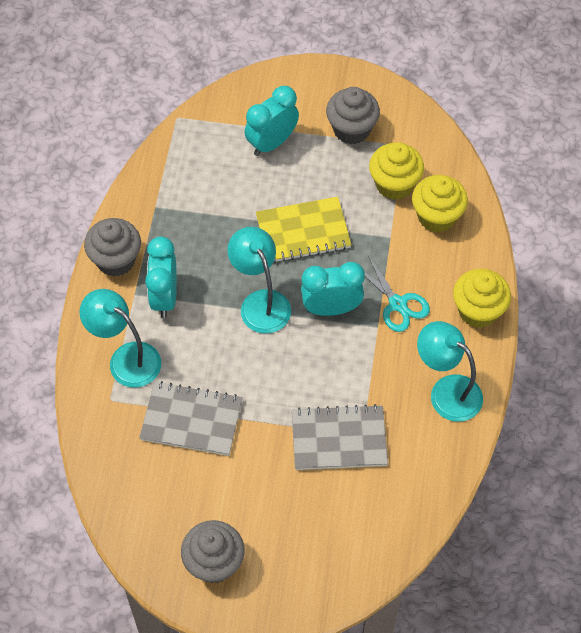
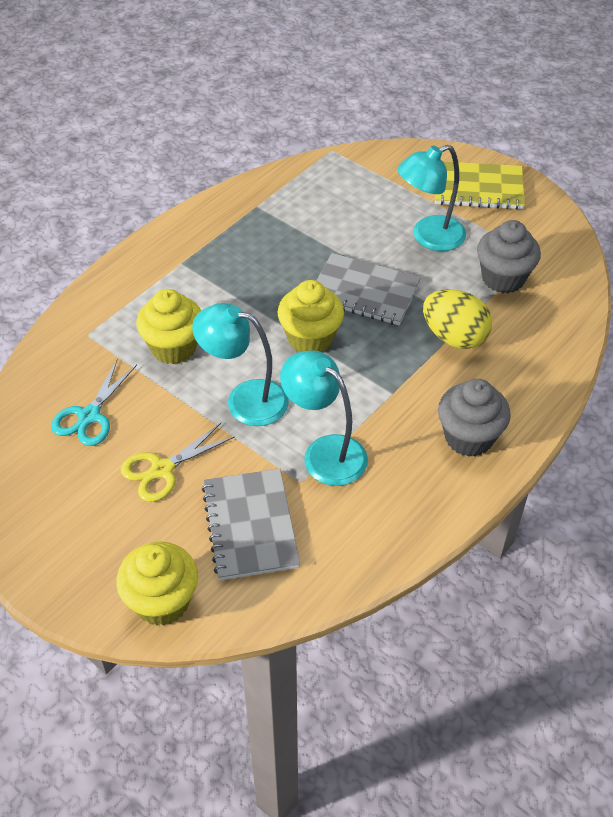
grey cupcake: [84,218,141,277] [181,520,245,583] [326,87,380,145] = 3 -> [438,379,511,457] [477,220,541,293] = 2
turquoise clock: [145,236,177,318] [245,86,299,156] [301,262,365,316] = 3 -> none = 0
yellow egg: none = 0 -> [423,289,492,349] = 1
yellow scissors: none = 0 -> [121,423,235,502] = 1

